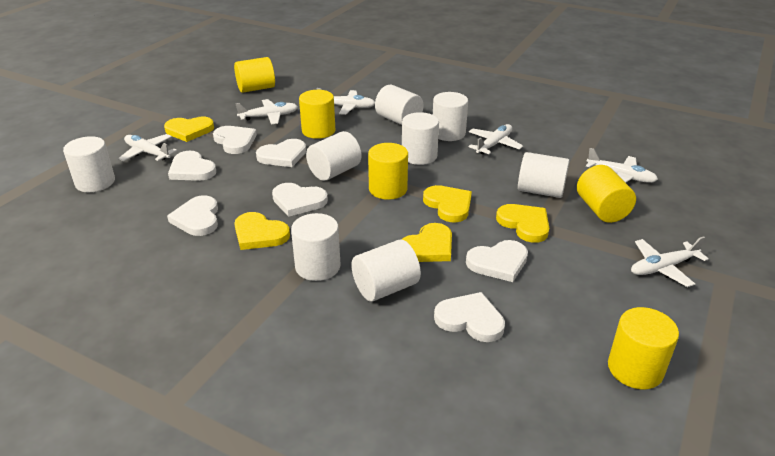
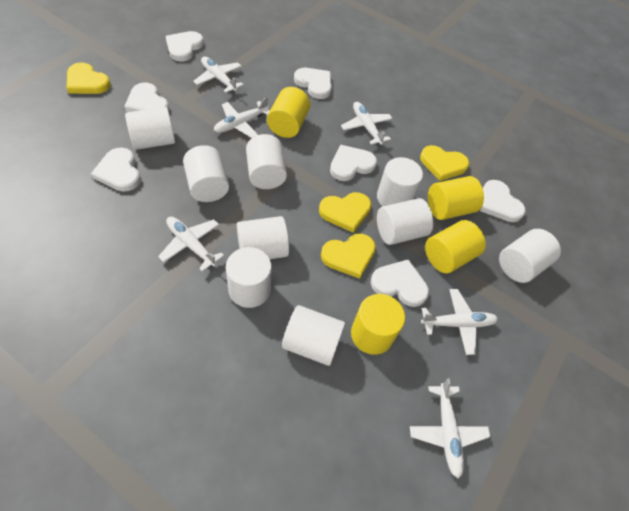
white cylinder: [63,136,115,192] [291,213,341,281] [306,131,362,181] [351,239,421,301] [375,84,423,125] [402,112,439,165] [433,92,468,141] [518,152,569,198] = 8 -> [125,107,175,150] [183,145,229,202] [226,247,272,308] [237,216,289,259] [246,134,287,189] [282,305,345,366] [377,157,423,206] [377,198,433,245] [499,229,561,283] = 9
yellow cylinder: [234,57,275,93] [299,90,335,139] [368,143,408,200] [577,165,636,223] [608,307,679,389] = 5 -> [267,87,310,138] [351,294,405,355] [425,220,486,274] [428,176,484,220] = 4
yellow heart: [164,116,214,142] [234,212,290,250] [401,223,452,262] [423,185,472,222] [496,204,549,243] = 5 -> [67,62,111,94] [319,192,371,233] [321,234,376,279] [420,145,469,181] = 4

